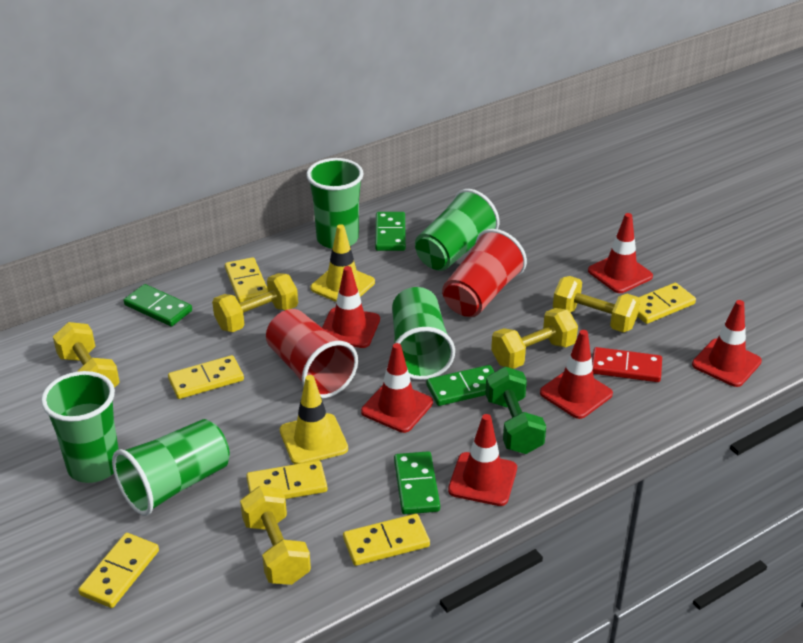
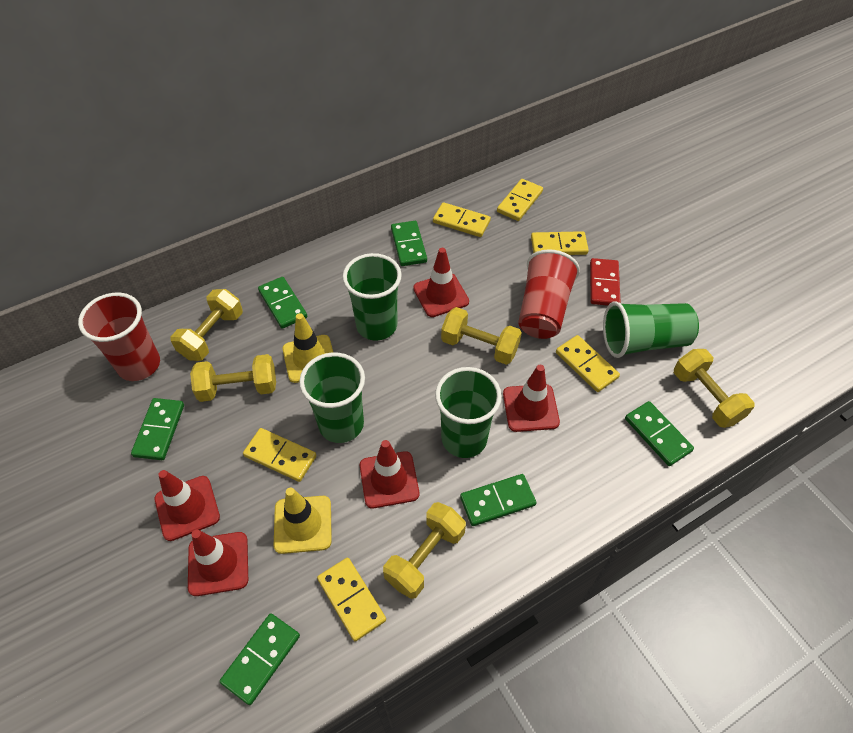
green cup: [41,371,119,483] [112,419,230,516] [307,158,363,249] [392,287,455,380] [415,189,499,271] = 5 -> [299,352,365,443] [343,253,402,341] [435,367,502,458] [603,301,699,358] = 4
green domino: [124,284,192,326] [375,212,406,251] [394,451,440,514] [426,365,495,406] = 4 -> [131,398,184,460] [220,614,300,705] [258,277,307,329] [391,221,427,266] [460,474,536,526] [625,401,694,466] = 6
green dumbbell: [485,367,546,454] = 1 -> none = 0
red traffic cone: [322,266,380,348] [361,343,433,433] [448,414,517,506] [540,330,613,419] [588,213,653,293] [692,300,762,387] = 6 -> [155,470,220,541] [188,529,248,596] [360,440,419,508] [413,248,469,317] [503,365,560,432] = 5

